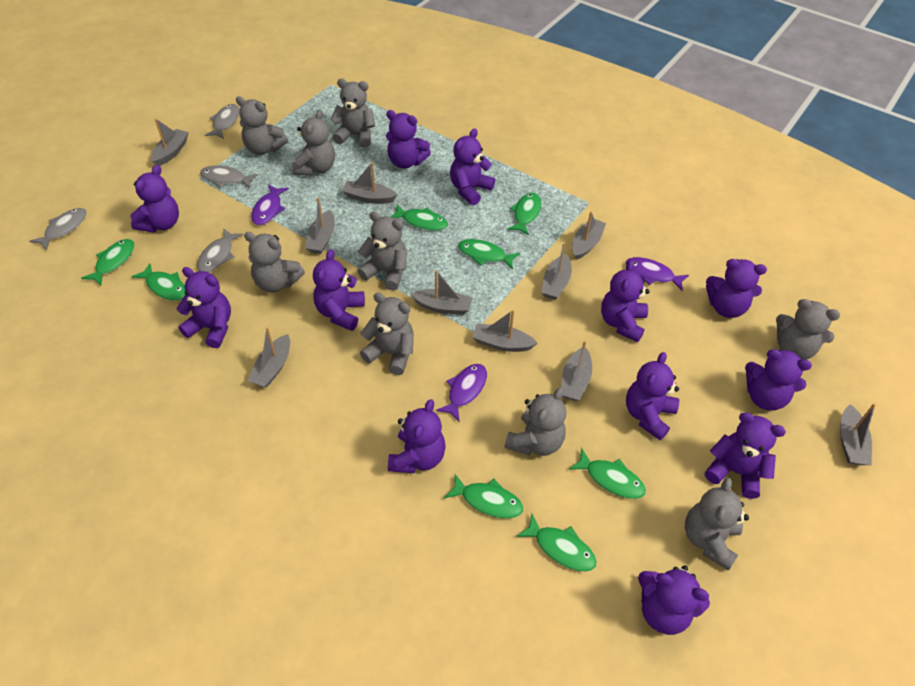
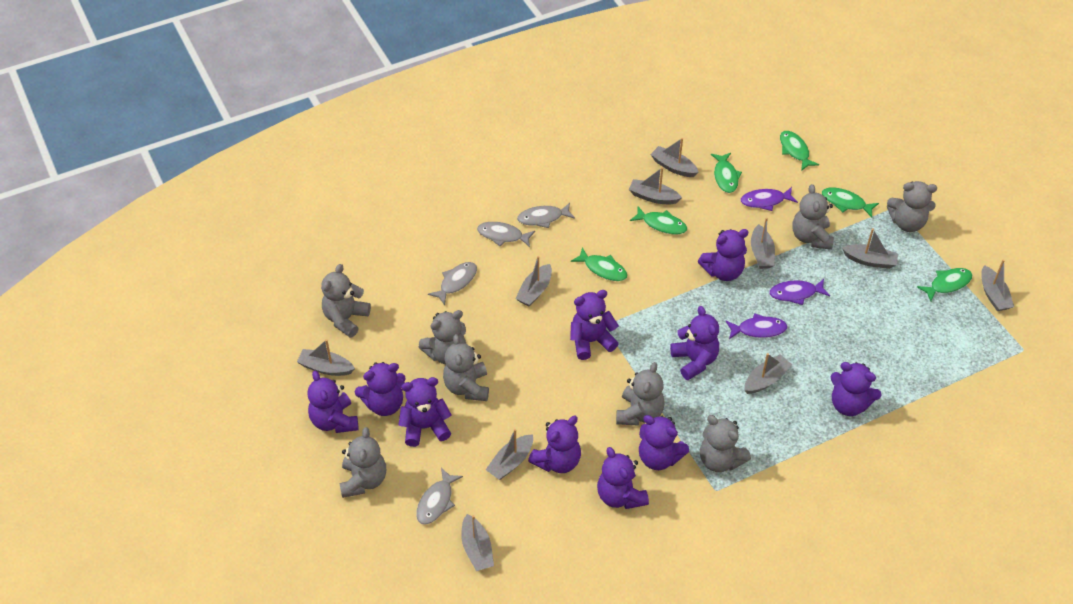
green fish: [81,239,134,286] [132,263,185,301] [390,204,448,231] [444,474,523,518] [458,239,520,269] [507,193,542,235] [516,514,597,572] [569,448,646,499] = 8 -> [571,247,627,281] [630,207,687,235] [711,153,742,193] [780,131,819,171] [822,188,879,217] [917,268,972,301] = 6
grey teddy bear: [236,96,288,155] [244,232,305,292] [292,110,335,176] [330,79,375,148] [357,211,407,291] [360,293,414,375] [504,387,566,456] [685,477,749,571] [776,299,840,359] = 9 -> [321,264,371,338] [339,427,386,498] [419,310,466,364] [443,334,489,401] [616,362,665,426] [700,415,751,472] [792,184,834,250] [887,181,937,232] = 8
purple teddy bear: [130,165,179,233] [176,267,231,348] [313,249,365,331] [386,110,431,169] [388,399,446,473] [450,128,495,205] [601,260,649,342] [626,352,679,440] [638,565,710,635] [705,412,786,499] [706,259,767,318] [745,349,812,411] = 12 -> [307,371,359,433] [355,362,406,416] [399,377,451,447] [528,416,581,473] [570,290,619,360] [597,447,649,509] [639,415,689,470] [670,306,719,380] [698,229,748,281] [831,362,881,416] = 10

